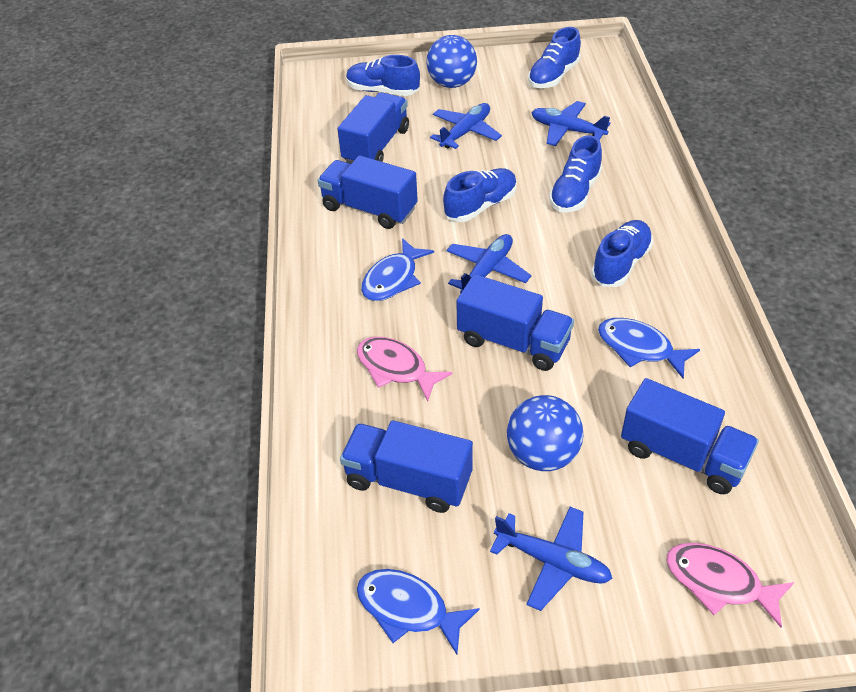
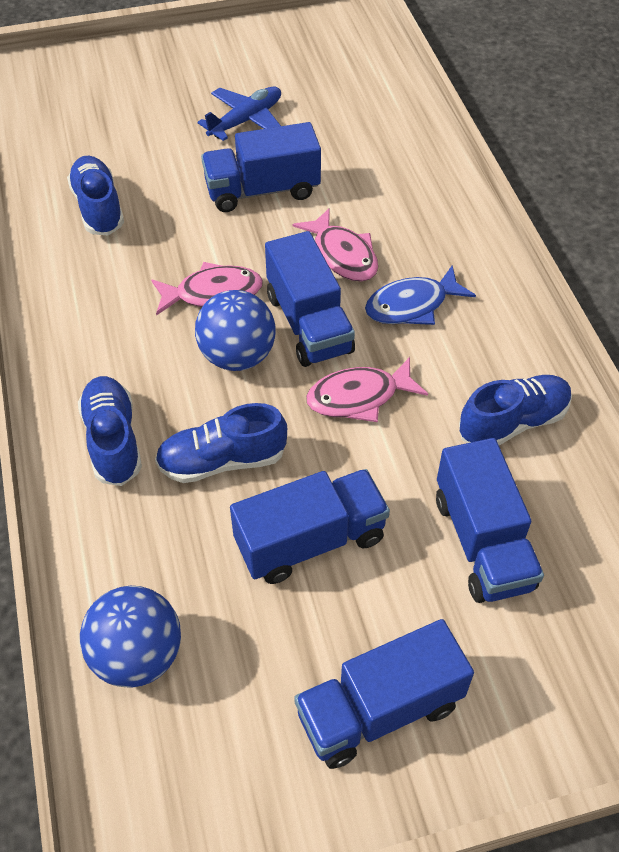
blue fish: [357,569,480,654] [361,238,434,301] [598,318,700,379] = 3 -> [365,265,476,325] = 1
blue plane: [430,103,502,149] [446,234,531,293] [490,507,613,611] [531,101,610,146] = 4 -> [198,86,281,141] = 1
blue shoe: [346,55,420,96] [443,168,517,222] [528,27,581,88] [549,135,602,213] [591,220,653,287] = 5 -> [67,156,124,235] [78,376,142,486] [155,403,287,483] [459,375,572,445] = 4
pink fish: [357,337,453,402] [666,543,794,628] = 2 -> [151,262,263,316] [293,208,378,281] [306,357,428,422] = 3

